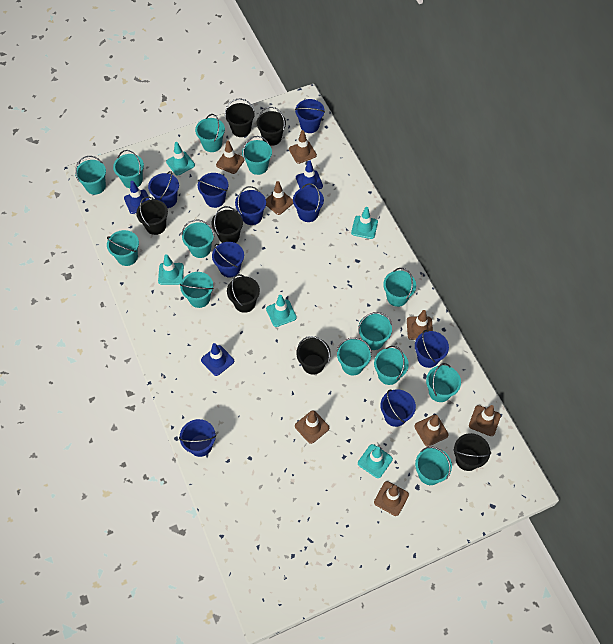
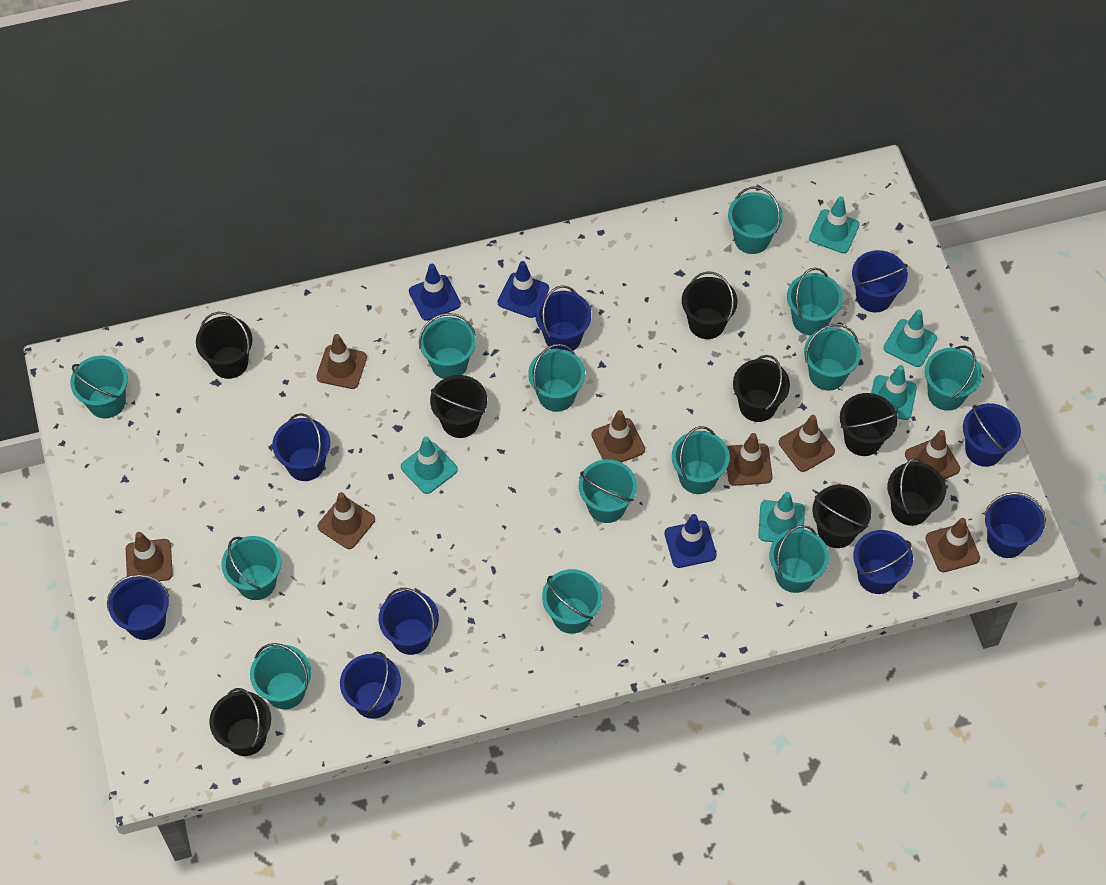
black bucket: [136,197,168,235] [211,206,243,243] [225,98,255,137] [227,274,260,313] [256,107,286,146] [296,336,331,375] [453,433,491,471] = 7 -> [196,312,252,379] [209,688,271,756] [430,375,487,438] [682,271,738,339] [733,355,790,422] [812,484,871,548] [840,393,898,456] [887,458,946,526] = 8

